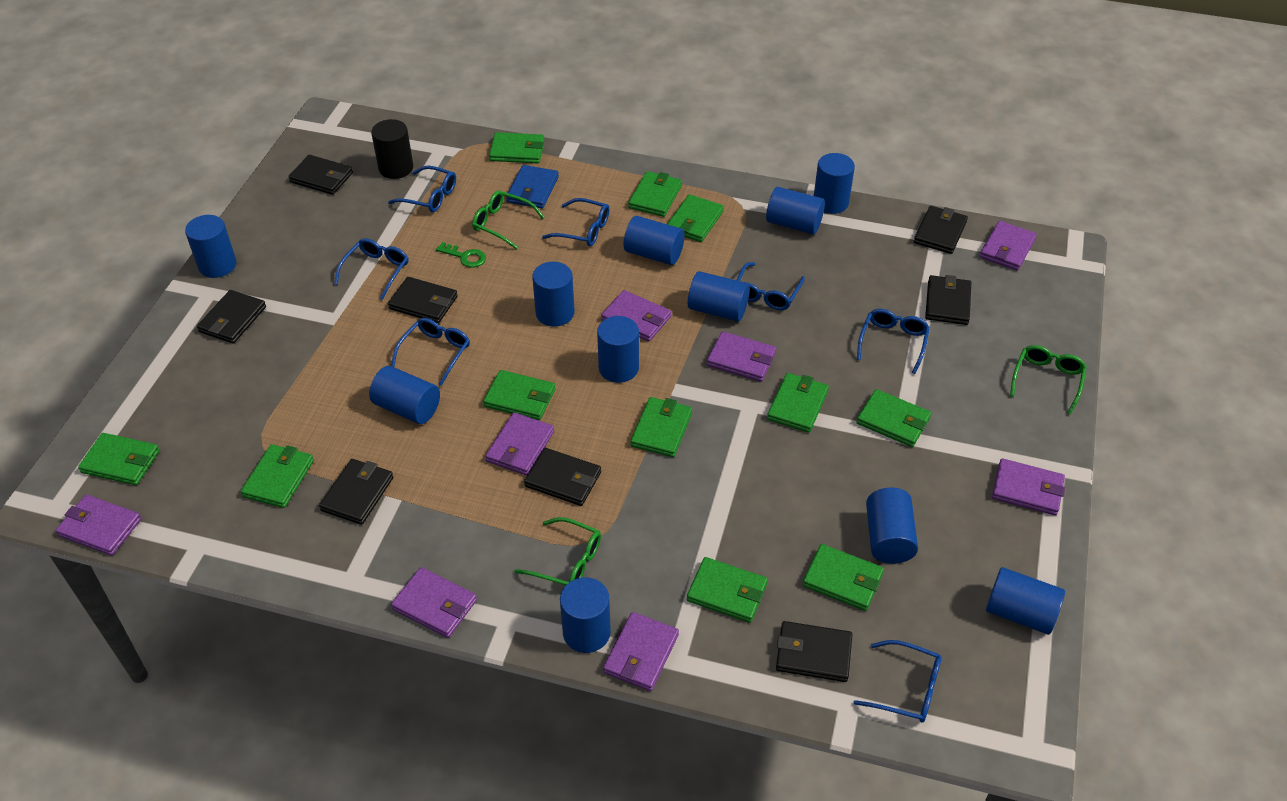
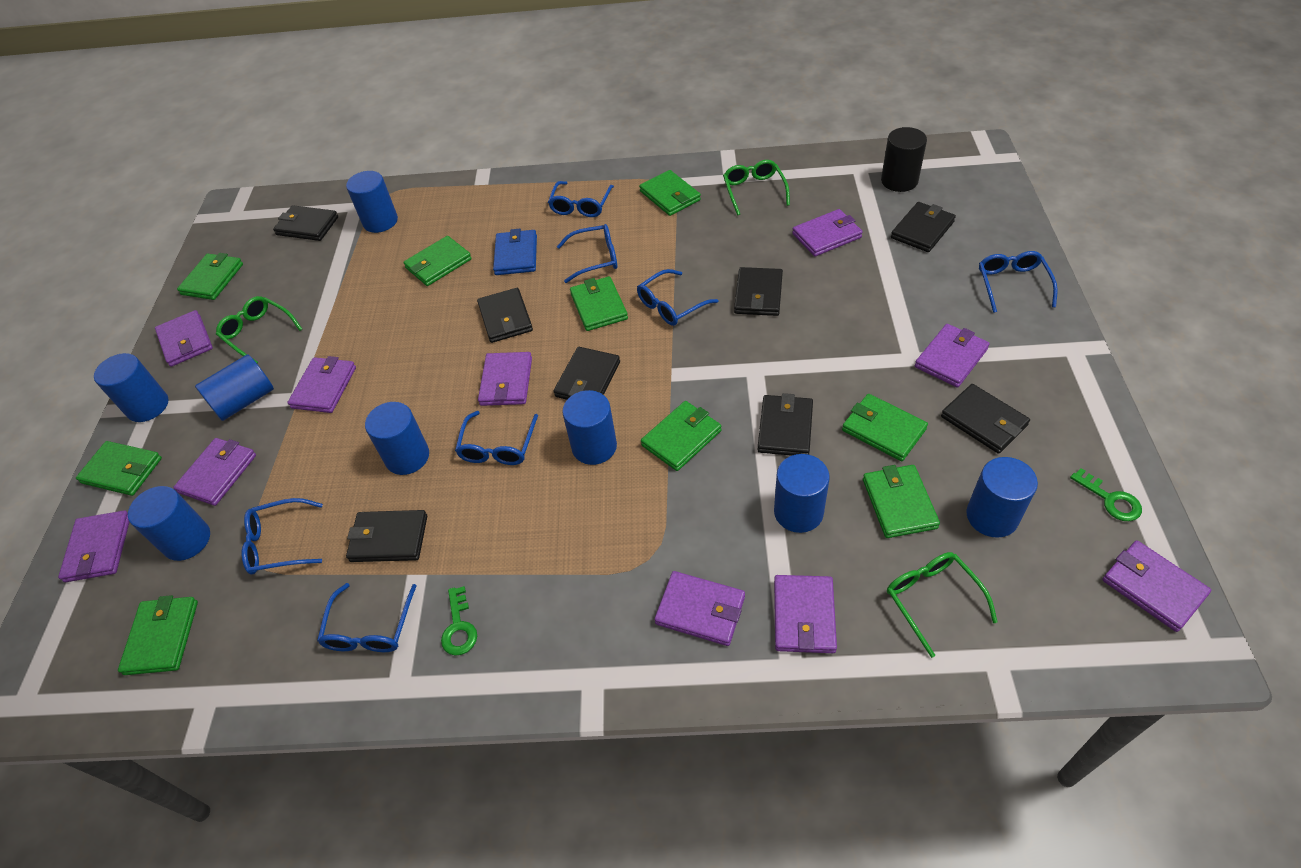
blue cylinder: [185,215,236,278] [369,366,440,424] [532,262,575,327] [560,577,611,653] [597,316,639,383] [624,216,684,265] [688,271,750,322] [766,187,825,234] [814,153,855,214] [866,488,918,564] [986,567,1065,635] = 11 -> [94,353,168,422] [128,486,210,561] [195,355,274,421] [346,171,398,233] [365,402,429,475] [562,390,617,465] [774,454,830,533] [966,457,1038,538] = 8
green key: [436,242,486,268] = 1 -> [441,586,477,656] [1070,468,1142,521] = 2
green wallet: [78,433,160,485] [241,444,314,508] [483,370,556,420] [489,132,544,163] [628,171,682,217] [630,397,692,457] [667,194,724,242] [687,557,768,623] [767,373,829,433] [803,544,884,611] [857,389,931,447] = 11 -> [76,441,162,496] [118,595,198,675] [177,253,243,300] [403,236,472,286] [570,276,628,331] [639,170,701,216] [641,401,722,471] [842,394,928,461] [863,465,940,538] = 9
purple wallet: [56,495,141,555] [391,567,477,638] [485,412,554,475] [601,290,671,342] [603,612,679,691] [707,331,776,382] [980,221,1037,271] [992,458,1065,516] = 8 -> [58,510,129,582] [155,310,213,367] [173,438,256,506] [287,356,356,413] [478,352,532,406] [654,571,745,646] [774,575,837,653] [792,209,863,257] [915,324,990,387] [1102,540,1211,632] = 10

